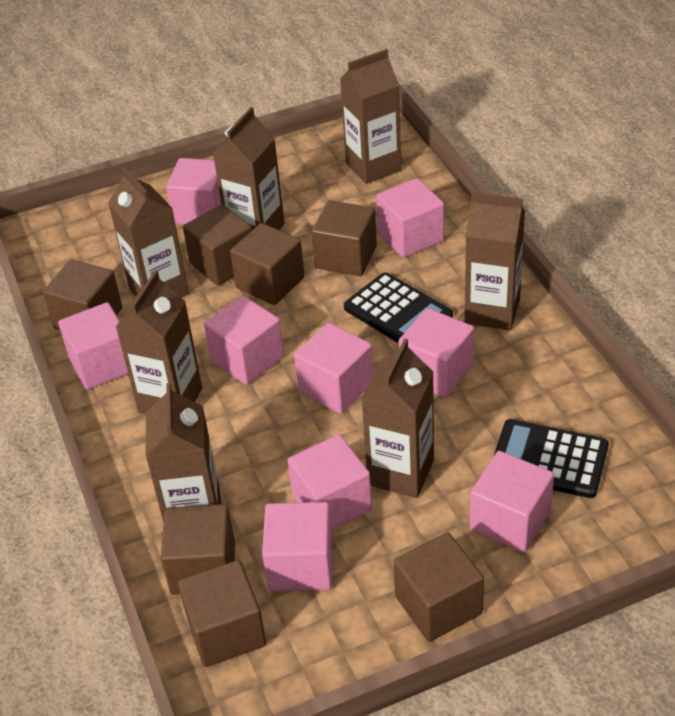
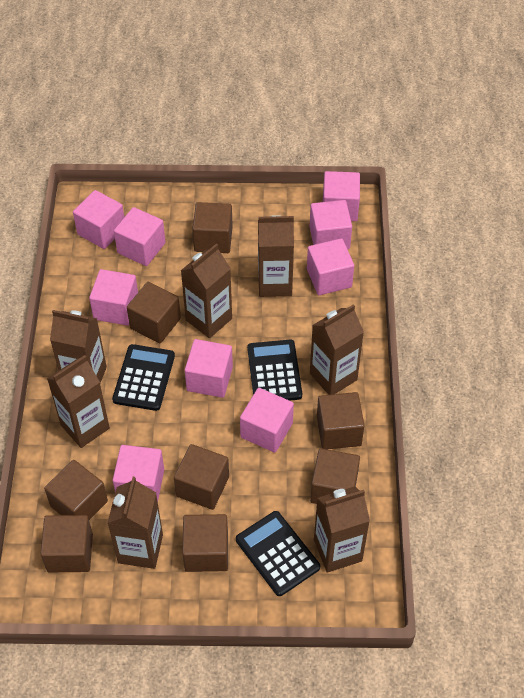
black calculator: [344,272,453,343] [494,419,609,498] = 2 -> [112,344,175,411] [236,511,320,596] [247,340,302,401] = 3
brown cube: [43,260,122,330] [161,504,235,595] [178,560,266,667] [183,204,252,286] [230,223,305,305] [312,200,377,276] [393,532,484,642] = 7 -> [40,515,93,572] [44,460,108,520] [127,282,181,343] [174,444,229,510] [182,514,228,572] [193,202,233,253] [310,448,360,504] [317,392,365,449] = 8

